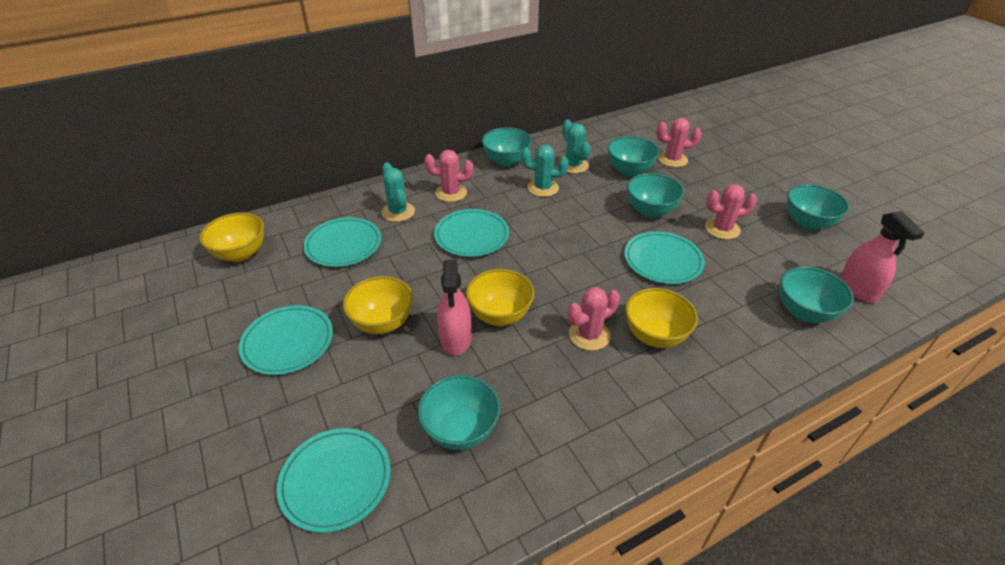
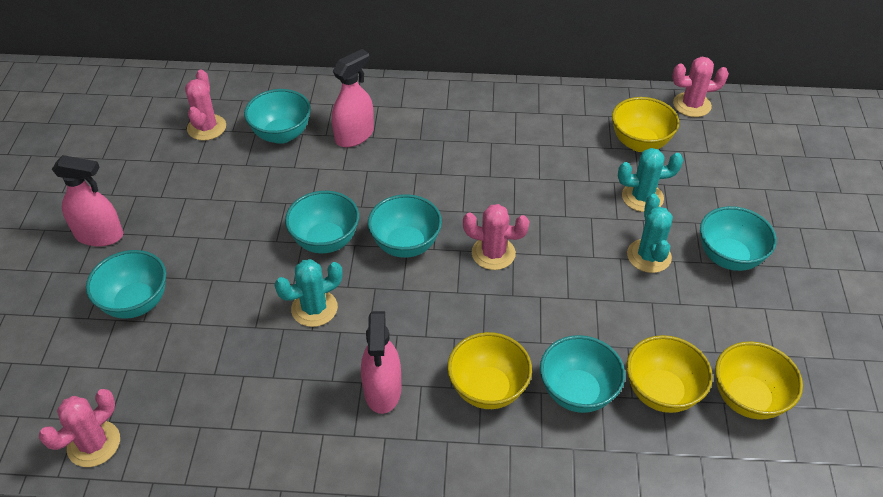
pink spray bottle: [437,260,472,356] [840,211,925,303] = 2 -> [52,155,123,247] [332,49,374,147] [361,311,401,414] = 3
turquoise plate: [239,305,333,375] [277,428,391,533] [303,217,382,267] [434,209,509,257] [624,231,705,284] = 5 -> none = 0

